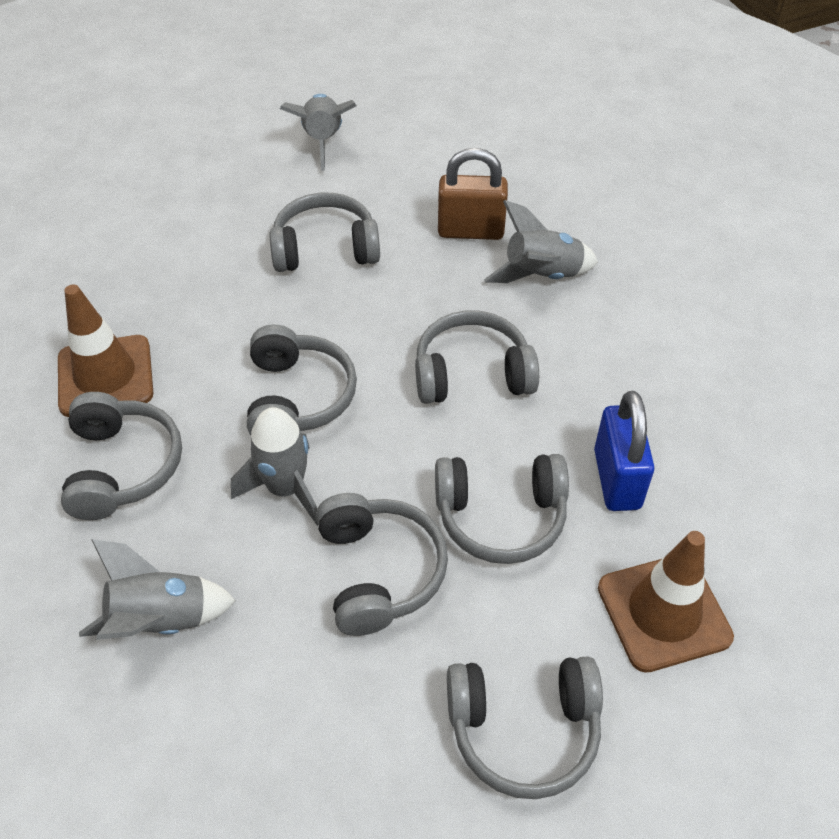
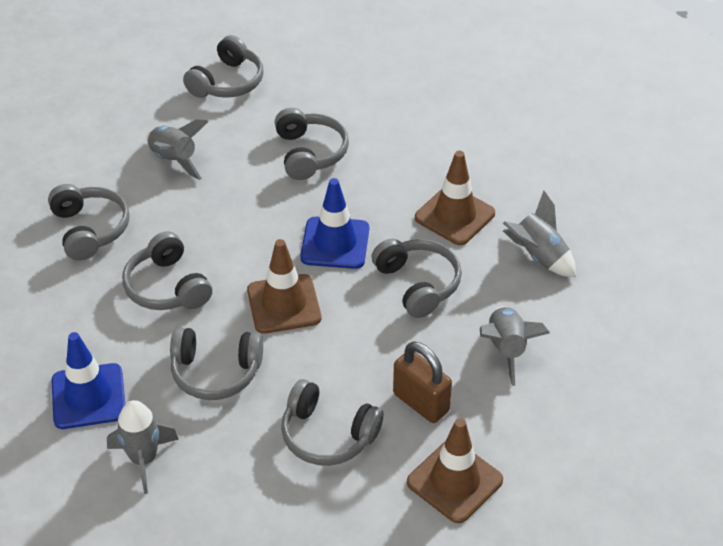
blue padlock: [594,391,655,511] = 1 -> none = 0
blue traffic cone: none = 0 -> [52,332,125,429] [300,178,369,269] = 2
brown traffic cone: [58,284,153,417] [598,531,734,673] = 2 -> [247,239,321,334] [407,418,503,523] [415,151,495,245] = 3

